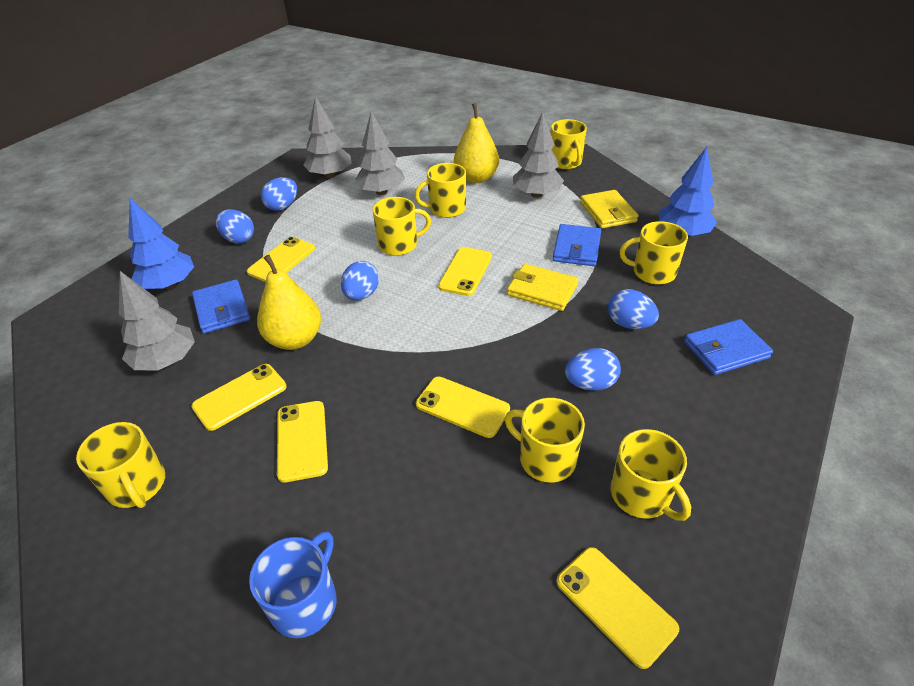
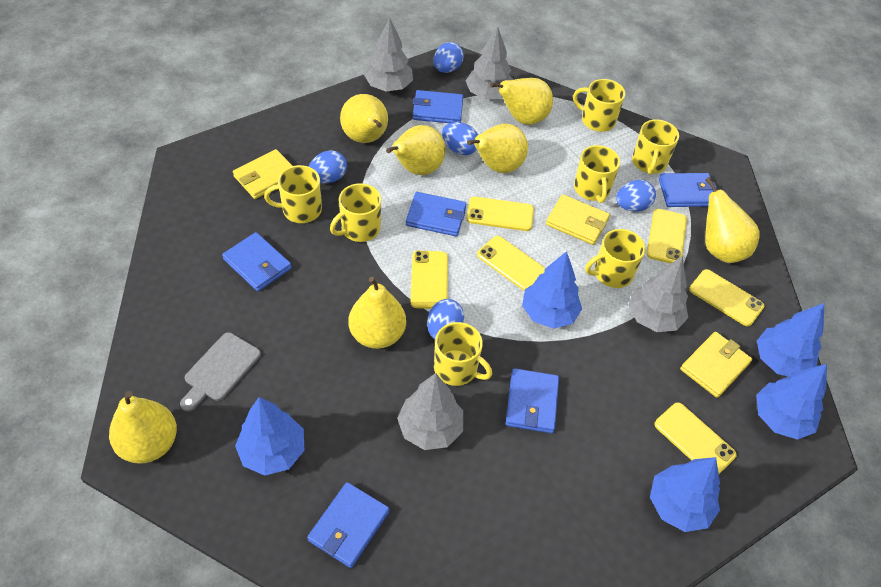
blue mug: [249,531,337,638] = 1 -> none = 0
blue tree: [128,198,194,289] [659,147,717,236] = 2 -> [235,397,304,476] [522,251,582,329] [650,457,720,532] [756,364,827,440] [757,303,824,377] = 5
blue wallet: [192,279,250,334] [553,224,601,266] [684,319,773,375] = 3 -> [222,232,292,291] [307,482,389,568] [406,192,466,236] [413,90,463,123] [506,368,559,433] [659,173,717,207] = 6
grey cutting board: none = 0 -> [180,332,261,412] = 1
yellow pear: [257,255,321,350] [454,103,499,183] = 2 -> [109,391,177,464] [340,94,388,143] [349,277,406,349] [386,125,445,175] [467,124,528,173] [490,78,553,125] [705,177,760,263] = 7
yellow wallet: [507,264,579,311] [580,190,638,229] = 2 -> [233,149,292,199] [546,194,610,245] [680,332,752,398] = 3

